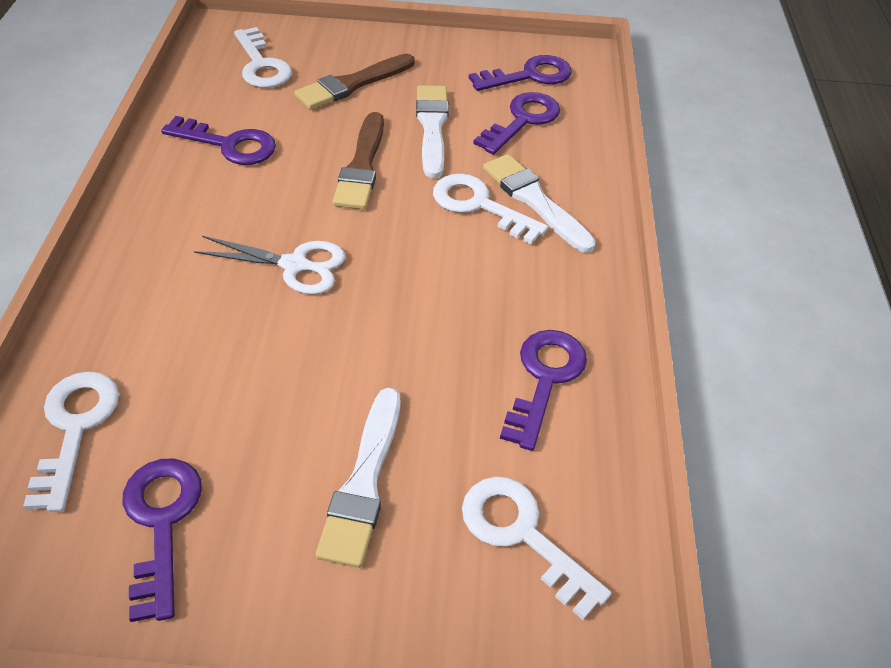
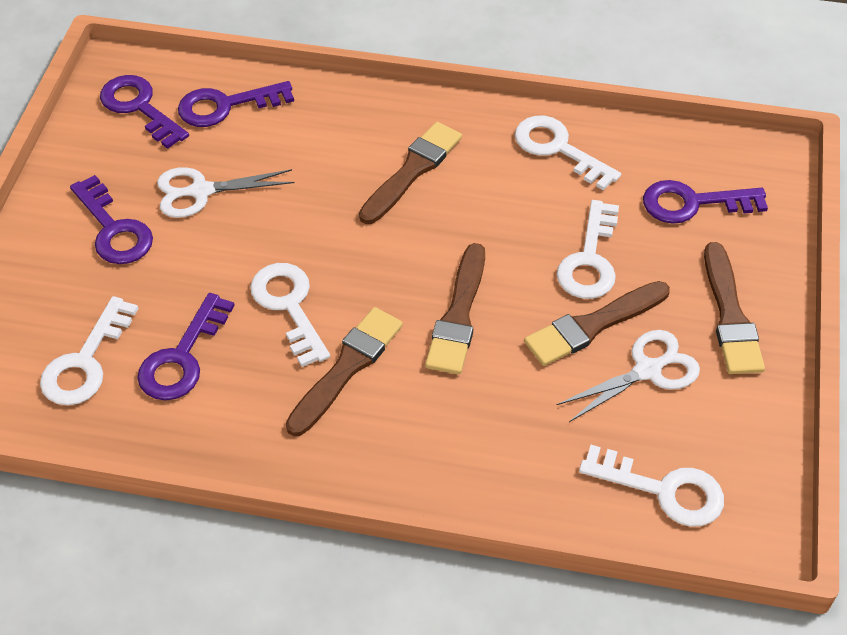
brown brush: [294,54,414,109] [333,112,384,209] = 2 -> [286,307,403,436] [359,122,462,224] [425,243,485,375] [524,281,670,366] [704,242,765,374] = 5
white brush: [316,388,400,568] [416,85,449,178] [483,154,596,253] = 3 -> none = 0
white key: [23,372,119,512] [234,27,292,88] [433,174,548,244] [462,477,611,620] = 4 -> [40,296,139,406] [250,263,330,367] [515,116,621,190] [557,200,619,299] [579,445,724,527] = 5
white scissors: [194,236,345,295] = 1 -> [157,167,294,218] [557,330,700,422] = 2

